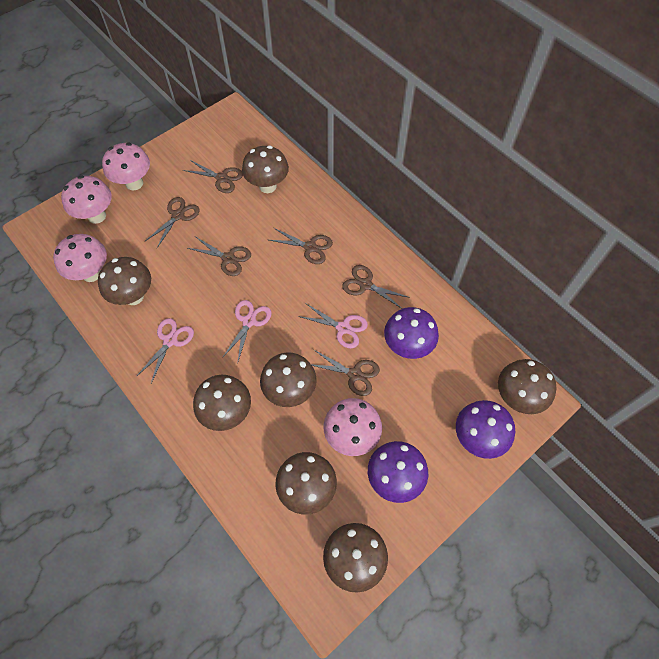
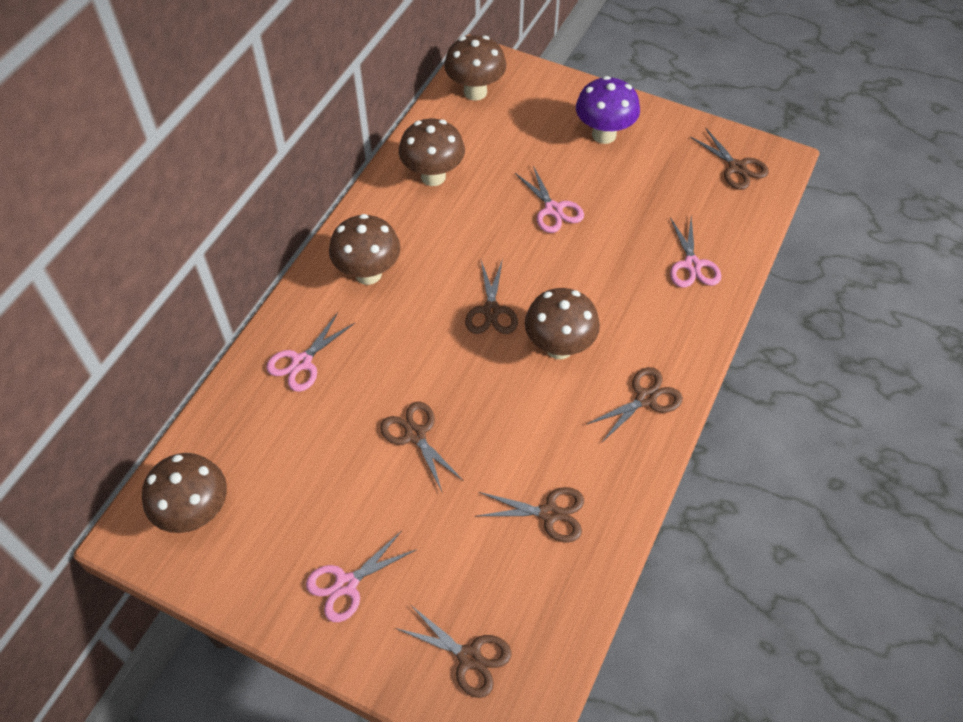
brown mushroom: [98,257,151,305] [193,375,251,431] [242,146,289,193] [260,352,317,407] [275,452,337,515] [323,523,388,593] [498,359,556,414] = 7 -> [142,453,227,533] [329,214,400,285] [399,119,465,186] [444,35,507,101] [525,288,600,359] = 5
pink mushroom: [53,234,107,282] [61,175,112,224] [102,143,150,190] [324,398,382,456] = 4 -> none = 0
pink scissors: [136,318,194,383] [222,300,272,364] [298,303,368,348] = 3 -> [266,313,355,392] [306,532,417,622] [515,166,584,233] [670,216,721,288] = 4
purple mushroom: [368,441,428,503] [384,307,439,359] [456,400,515,459] = 3 -> [576,76,640,144] = 1

